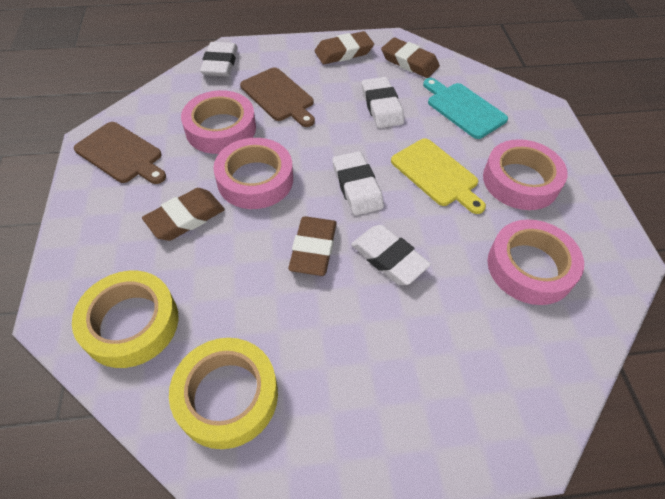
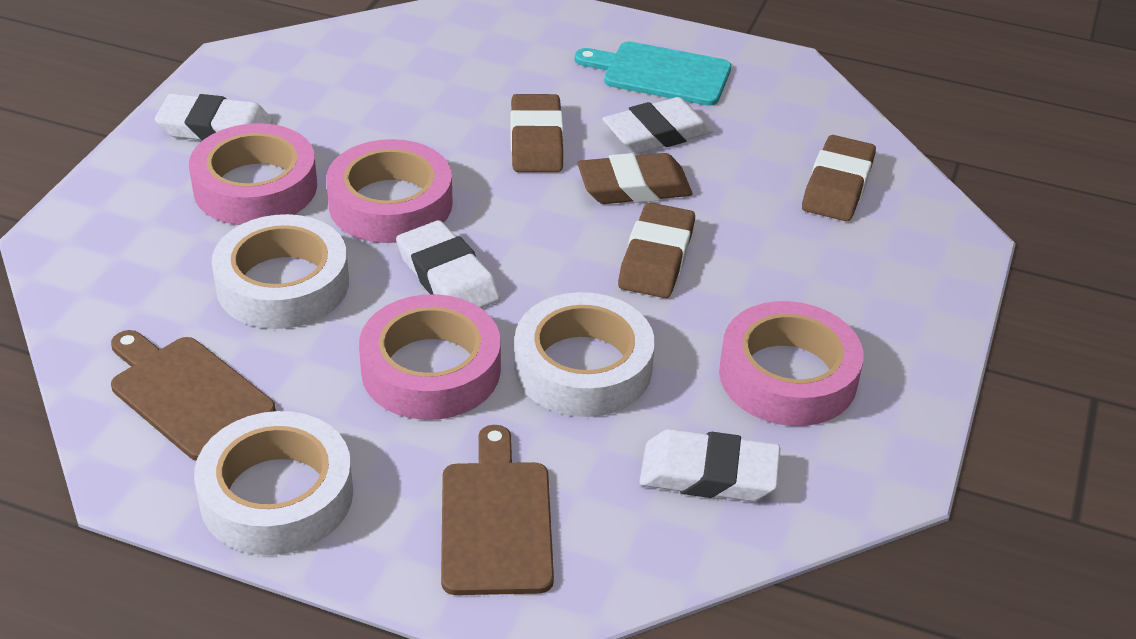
white tape: none = 0 -> [194,411,353,555] [212,214,349,329] [514,292,655,417] = 3
yellow cutting board: [391,138,486,214] = 1 -> none = 0
yellow tape: [72,271,179,368] [169,338,278,449] = 2 -> none = 0

